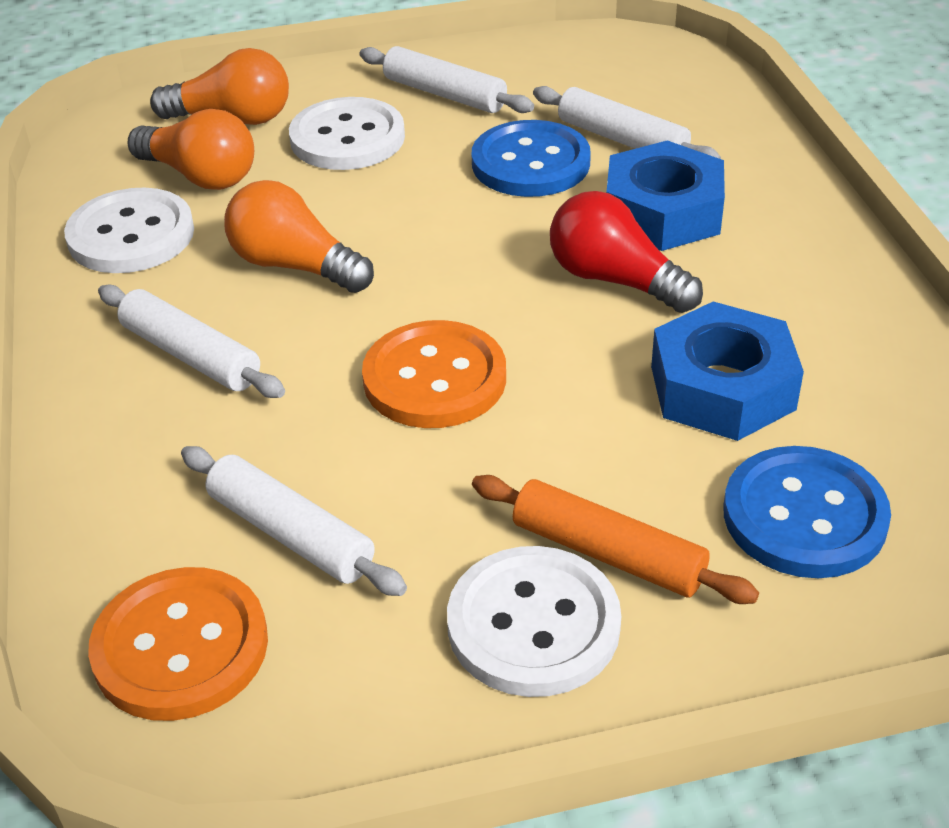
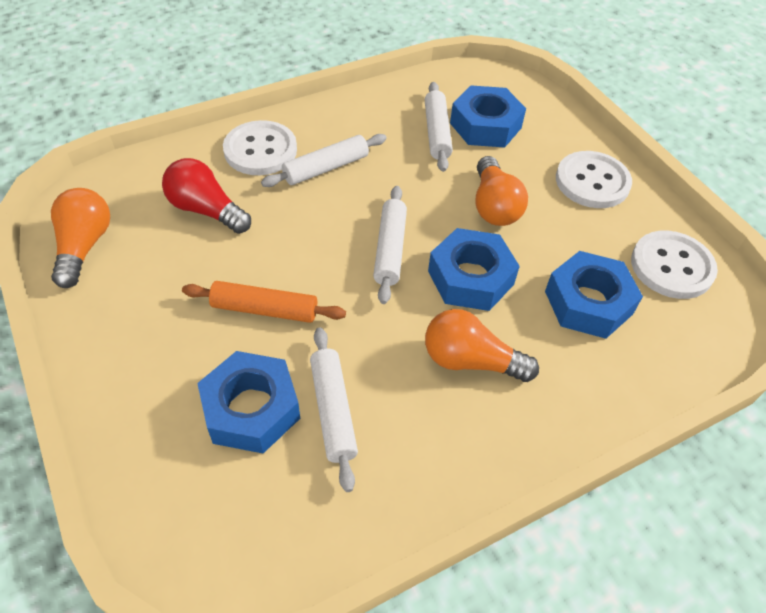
blue button: [472,120,591,197] [724,446,891,578] = 2 -> none = 0
blue nut: [606,140,725,251] [651,301,804,441] = 2 -> [197,351,300,453] [428,228,520,311] [450,85,526,147] [545,251,643,339] = 4
orange button: [88,567,268,721] [362,320,506,428] = 2 -> none = 0

